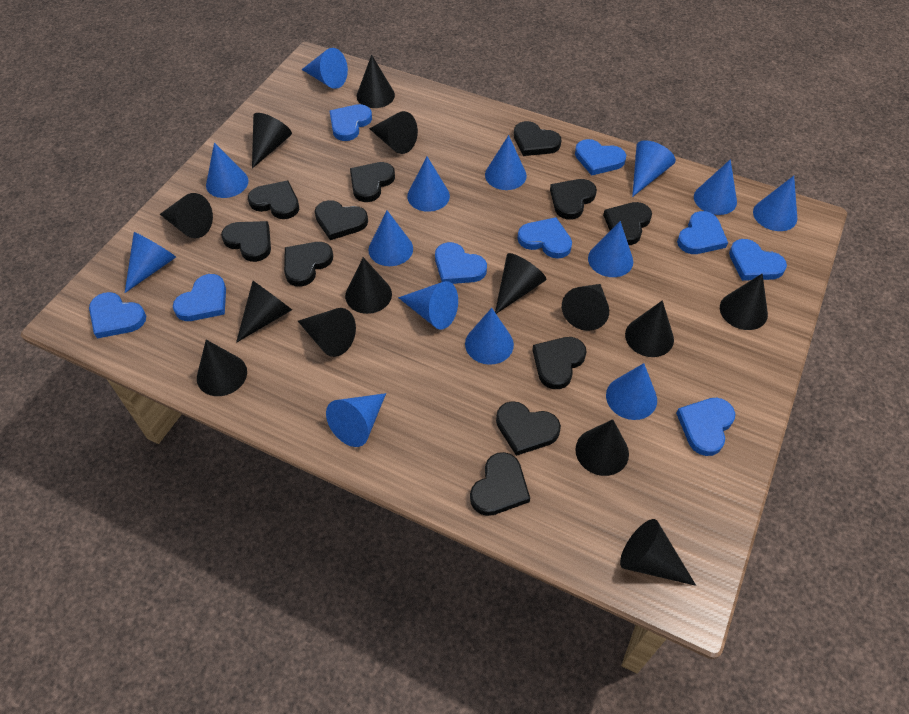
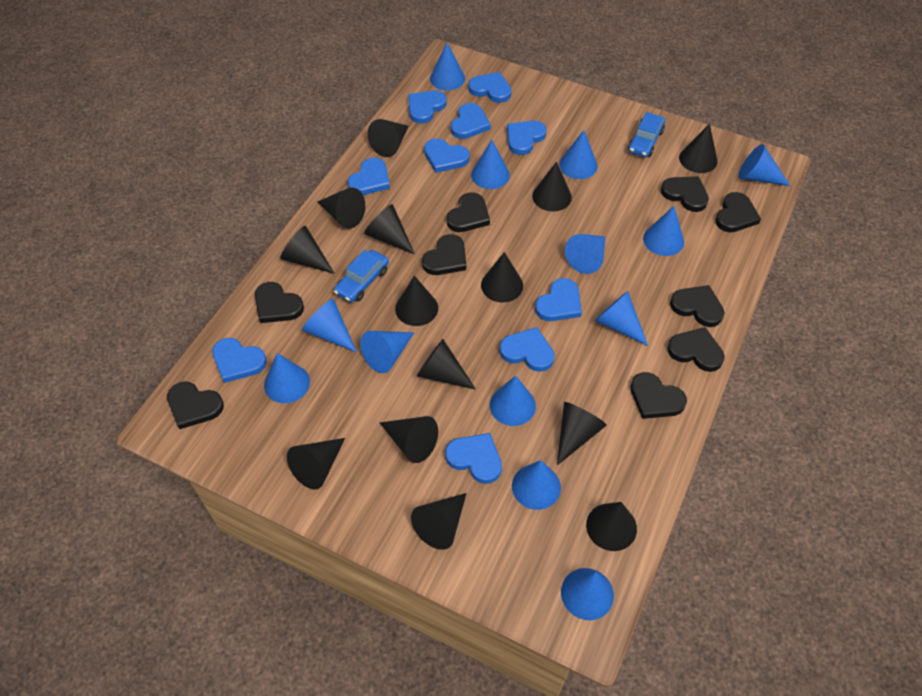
black heart: [221,221,271,262] [248,180,299,219] [284,242,333,287] [315,200,368,240] [350,162,395,202] [470,452,530,516] [496,401,561,456] [514,121,562,156] [532,337,587,389] [550,179,597,220] [603,202,652,245] = 11 -> [167,381,224,429] [255,282,304,323] [422,234,466,275] [446,192,490,232] [630,372,687,419] [661,176,709,212] [667,327,725,372] [670,285,725,327] [715,192,761,232] = 9
blue car: none = 0 -> [334,250,389,302] [628,112,665,157] = 2
blue cone: [125,232,176,293] [206,143,249,198] [302,48,348,89] [326,393,386,447] [368,211,413,266] [398,281,458,330] [407,156,450,212] [465,308,514,365] [485,135,527,190] [588,221,633,277] [606,363,657,420] [632,140,676,197] [694,159,737,215] [753,176,797,231] = 14 -> [264,353,310,403] [302,299,357,353] [360,331,414,373] [430,43,465,91] [471,140,510,189] [490,376,536,426] [512,460,561,510] [559,130,598,179] [561,568,614,620] [565,234,605,274] [595,291,648,346] [643,206,684,256] [738,144,790,186] = 13
blue heart: [89,292,146,339] [173,274,226,321] [330,104,372,141] [435,242,487,284] [517,217,572,259] [575,139,626,175] [676,398,735,456] [677,211,728,254] [729,239,787,281] = 9 -> [212,338,267,383] [348,158,390,195] [408,90,447,124] [424,139,470,173] [445,433,502,484] [451,103,491,139] [468,72,511,103] [499,327,555,372] [507,121,546,155] [535,278,582,321] = 10

